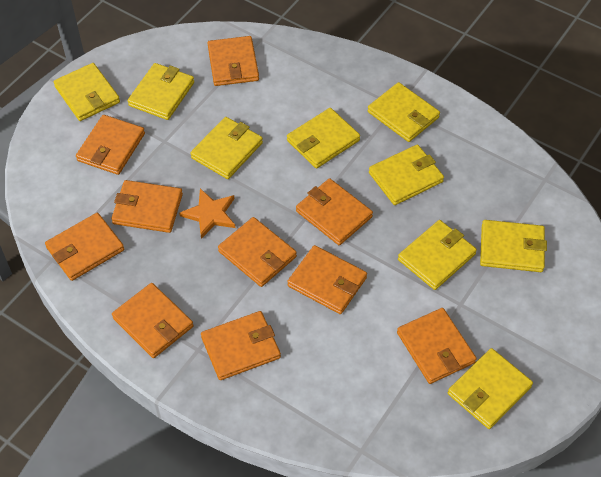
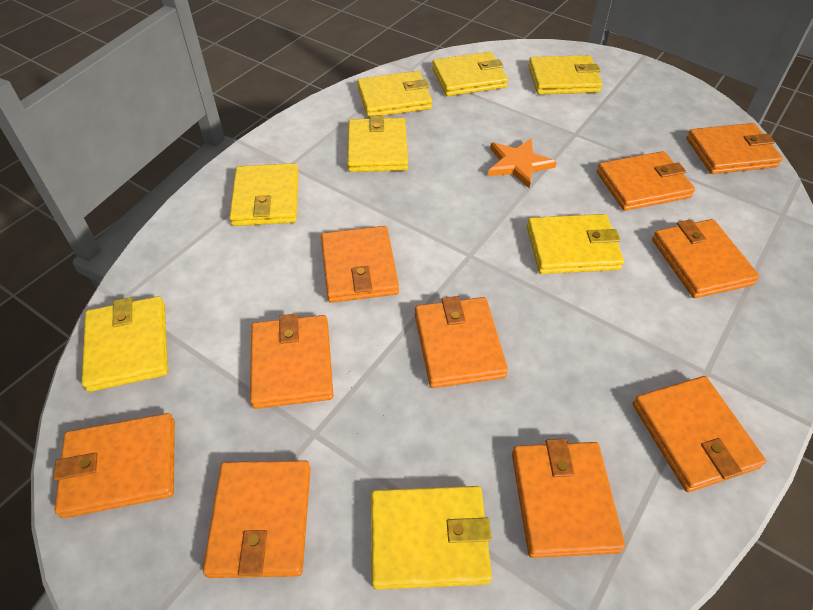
yellow wallet: [53,63,120,121] [128,63,194,120] [190,117,263,179] [287,108,360,168] [368,82,440,142] [369,145,444,205] [398,220,477,290] [448,348,533,429] [480,220,547,272] = 9 -> [82,296,168,392] [229,163,298,226] [347,115,408,172] [357,71,432,118] [371,486,492,590] [432,52,508,96] [527,214,624,274] [528,55,602,94] = 8

